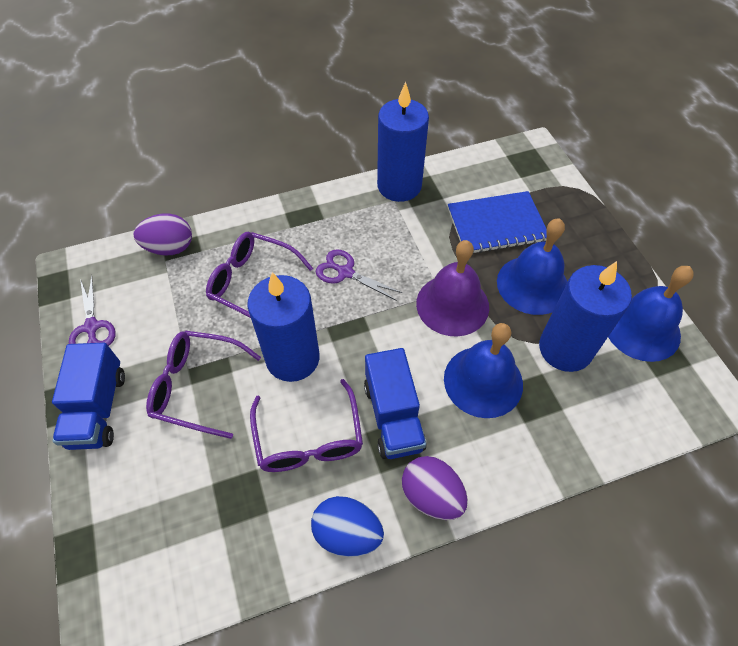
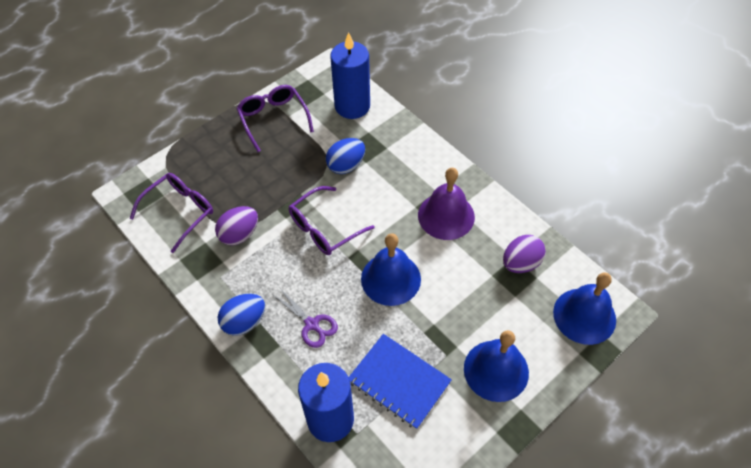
blue candle: [247,272,320,382] [377,82,429,202] [539,261,632,372] = 3 -> [298,363,354,442] [330,32,370,119] = 2
blue egg: [311,496,384,557] = 1 -> [218,294,265,336] [326,138,365,174] = 2
blue truck: [52,343,125,450] [364,348,427,459] = 2 -> none = 0
purple scissors: [69,275,115,346] [316,249,402,301] = 2 -> [272,287,338,348] = 1

